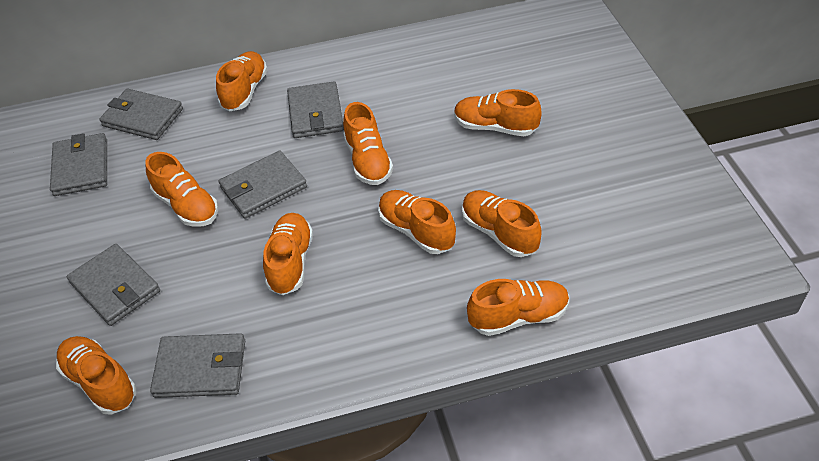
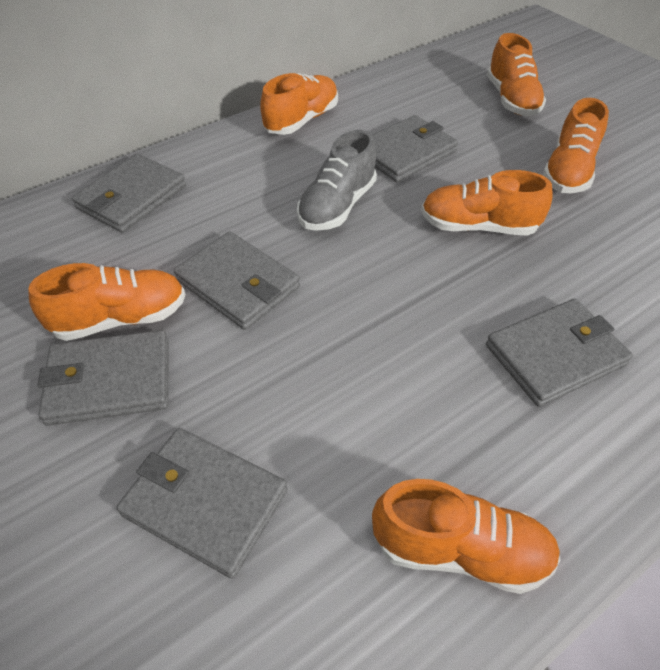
grey shoe: none = 0 -> [297,130,377,231] = 1
orange shoe: [56,336,136,415] [145,152,218,227] [216,51,268,112] [263,213,313,295] [343,102,393,185] [378,190,456,254] [454,89,541,136] [462,190,542,257] [467,279,569,336] = 9 -> [28,263,186,341] [260,73,338,135] [372,479,561,594] [421,170,553,235] [487,33,546,116] [543,98,609,193] = 6

